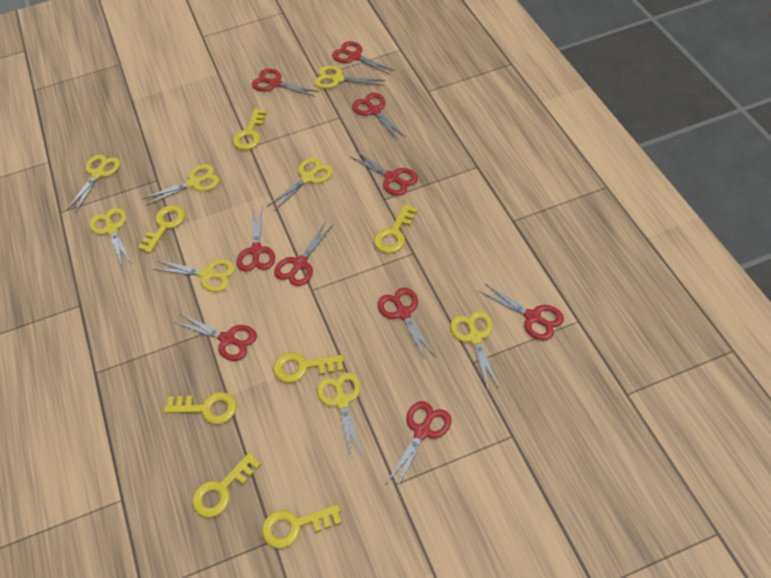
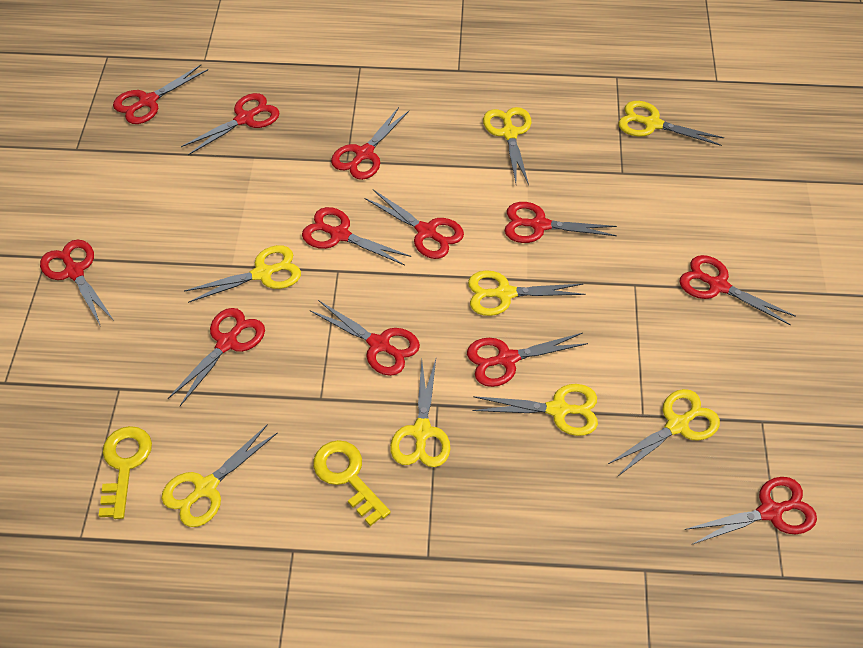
red scissors: [174,314,257,361] [236,208,275,272] [252,69,319,97] [274,223,334,286] [332,41,395,75] [349,150,418,196] [352,93,405,140] [378,288,436,359] [386,401,451,491] [479,284,564,341] = 10 -> [40,240,115,325] [113,65,208,124] [168,308,265,406] [181,93,279,155] [302,207,411,265] [311,300,420,376] [331,107,409,180] [364,190,464,259] [467,333,588,387] [505,202,617,243] [680,255,796,325] [685,477,817,545] = 12
yellow key: [138,205,185,253] [164,392,237,424] [192,452,261,518] [233,109,267,150] [262,505,341,548] [273,352,344,383] [374,204,418,253] = 7 -> [98,426,152,519] [313,440,391,526] = 2

